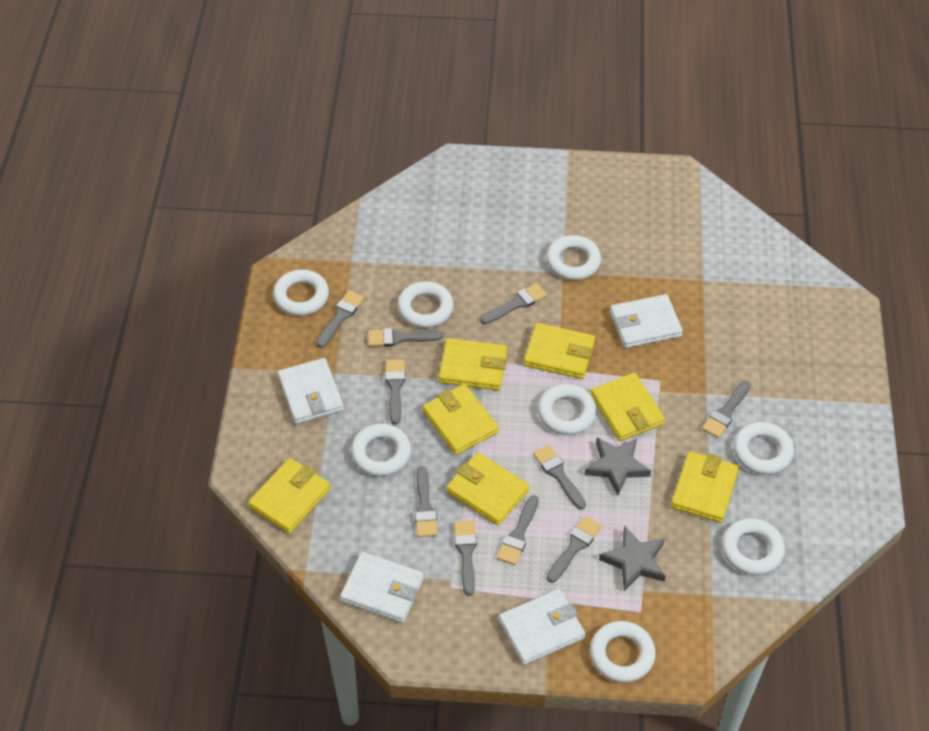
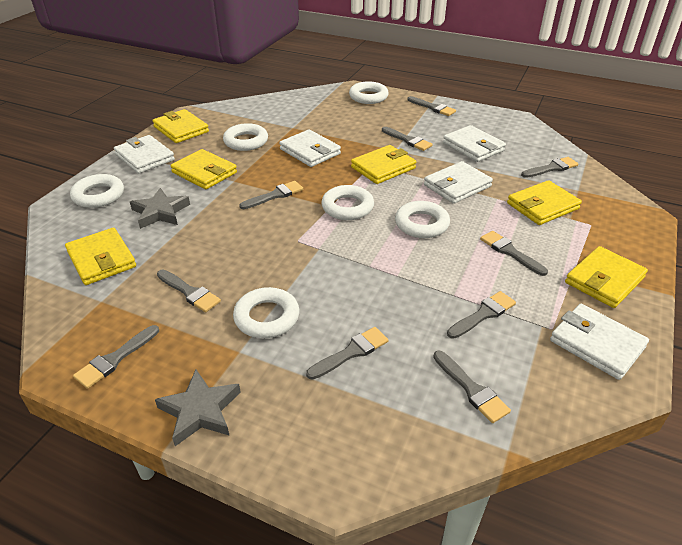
white ring: [273,270,329,316] [351,424,411,476] [397,281,453,328] [538,384,597,435] [546,235,601,280] [590,621,655,683] [722,518,785,575] [733,422,794,475] = 8 -> [70,174,124,208] [223,123,268,151] [233,287,300,338] [321,185,374,220] [349,81,389,104] [395,201,450,238] = 6
white wallet: [278,358,344,424] [340,552,424,623] [499,589,585,665] [610,294,683,348] = 4 -> [114,135,175,173] [279,129,341,167] [424,161,493,204] [443,125,506,162] [550,304,649,380] = 5
yellow wallet: [248,458,330,533] [423,384,499,455] [439,338,507,390] [446,452,529,525] [524,323,595,379] [591,373,665,441] [671,451,739,523] = 7 -> [65,227,136,285] [152,109,209,143] [171,149,237,189] [351,145,416,184] [507,180,582,225] [565,246,648,308] = 6

